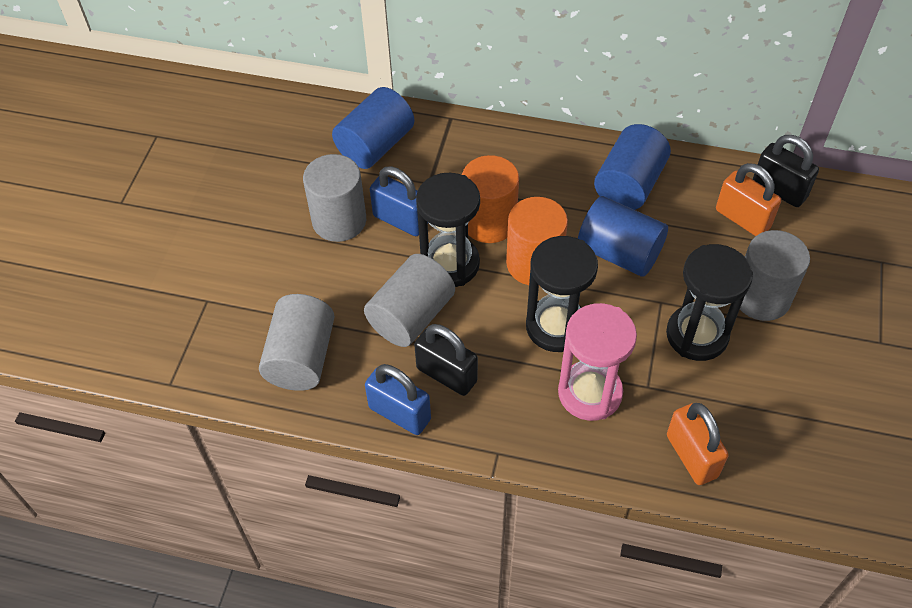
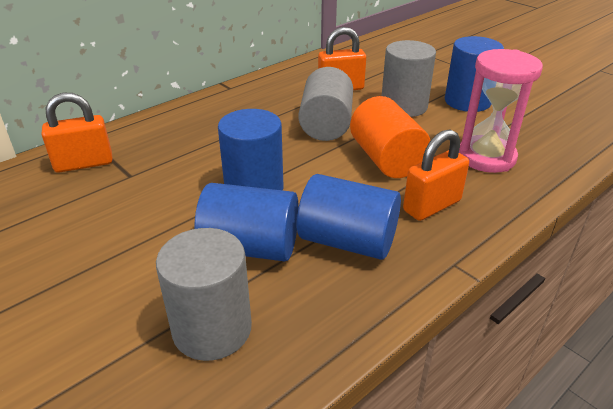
black hourglass: [416,173,480,287] [526,236,598,352] [666,244,753,361] = 3 -> none = 0
black padlock: [414,324,478,396] [753,135,819,207] = 2 -> none = 0
blue cylinder: [332,87,414,169] [578,196,668,277] [594,124,671,210] = 3 -> [194,183,299,262] [218,109,283,190] [297,174,401,260] [445,36,504,112] = 4
blue padlock: [365,364,431,435] [370,166,428,236] = 2 -> none = 0
grey cylinder: [259,294,335,391] [303,154,366,242] [364,254,455,347] [740,230,810,321] = 4 -> [156,228,252,361] [298,67,353,141] [382,40,436,117] = 3
orange cylinder: [462,155,519,243] [506,197,568,285] = 2 -> [350,96,431,178] = 1
orange padlock: [667,403,729,485] [716,163,781,236] = 2 -> [42,93,113,173] [318,27,366,90] [403,129,469,221] = 3

